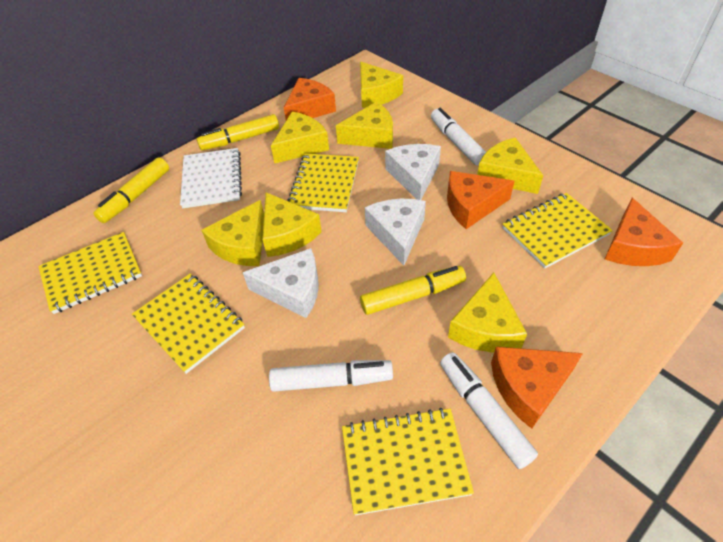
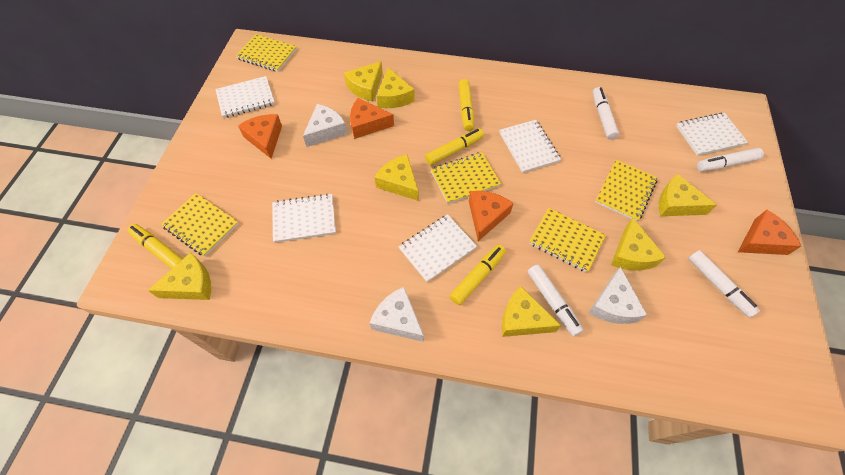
white marker: [269,360,393,392] [431,108,486,166] [440,352,538,469] = 3 -> [527,264,584,337] [593,87,619,140] [688,250,760,318] [697,148,764,171] = 4
white notebook: [180,148,242,208] = 1 -> [215,76,275,118] [272,194,336,243] [399,214,477,282] [499,120,561,173] [676,112,748,156] = 5
yellow marker: [93,157,169,223] [197,114,279,150] [360,266,466,315] = 3 -> [128,224,183,269] [425,128,484,165] [450,245,506,305] [459,79,474,131] = 4

